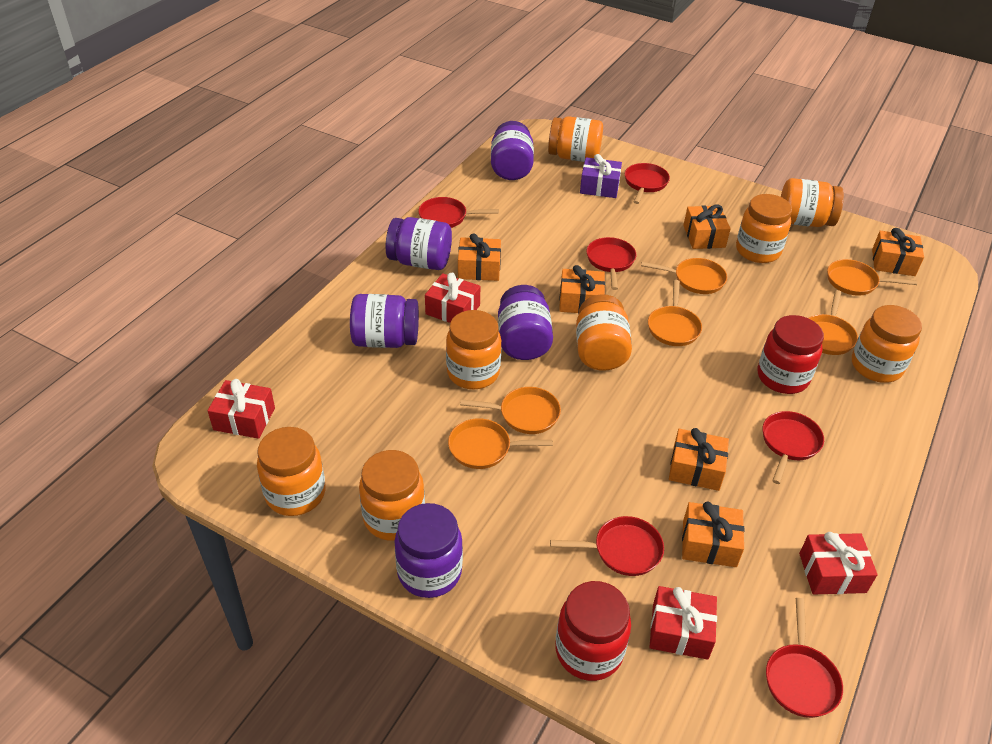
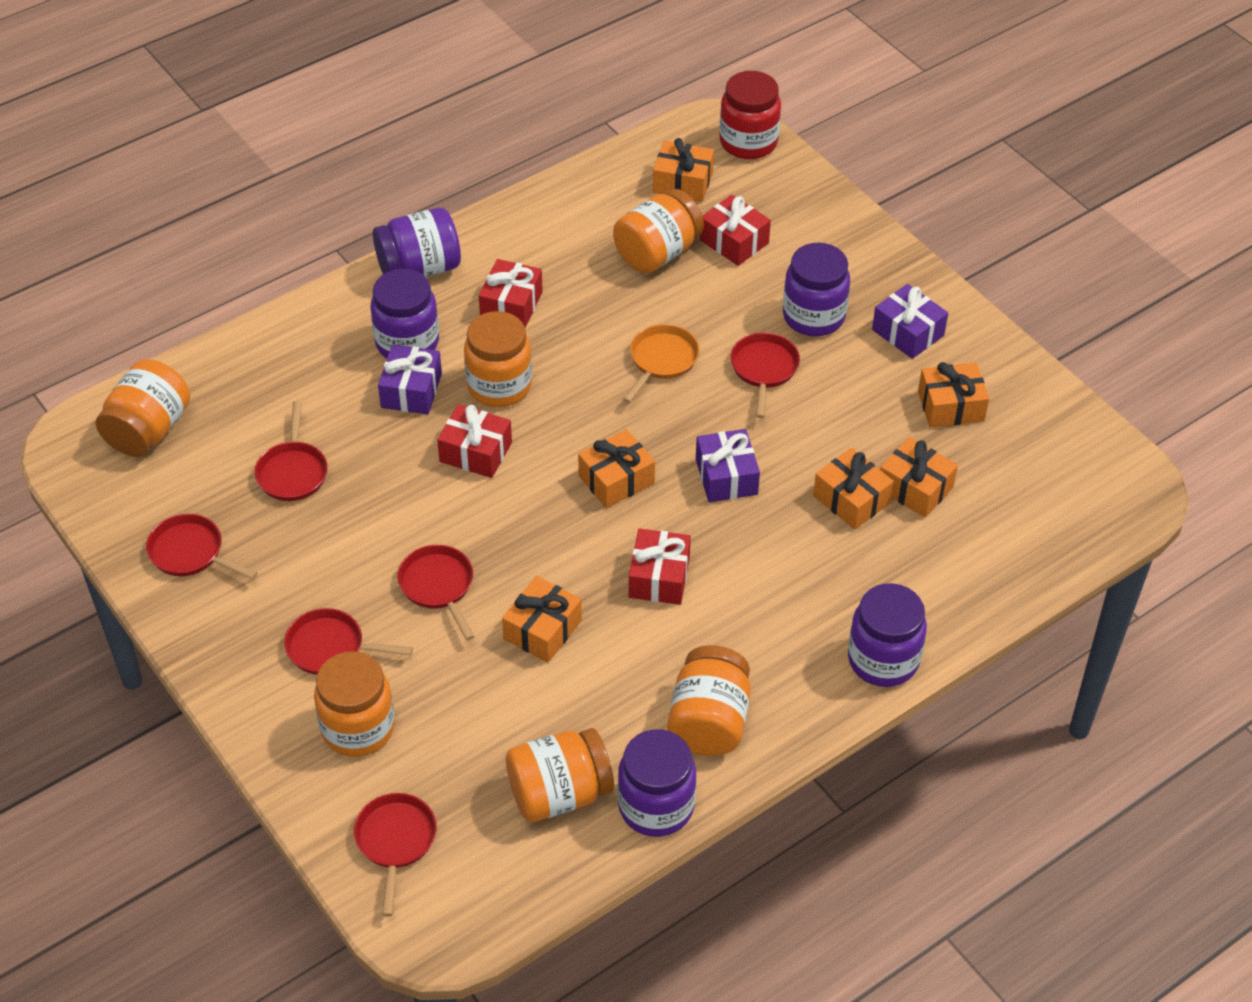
orange jar: [257,427,325,516] [359,450,425,541] [446,310,501,389] [548,116,603,162] [576,294,632,371] [736,194,792,263] [781,178,844,227] [852,305,922,383] = 8 -> [96,359,190,457] [314,651,395,757] [464,311,532,407] [506,728,614,822] [613,189,704,273] [667,645,751,756] = 6
orange pan: [448,418,553,469] [460,387,561,434] [641,258,727,294] [648,280,702,346] [809,290,858,355] [827,259,917,295] = 6 -> [623,324,699,403] = 1
purple gift: [580,154,622,198] = 1 -> [378,344,442,415] [696,429,760,502] [872,284,948,359] = 3
red jar: [555,581,631,681] [758,315,824,394] = 2 -> [720,71,781,159] = 1

